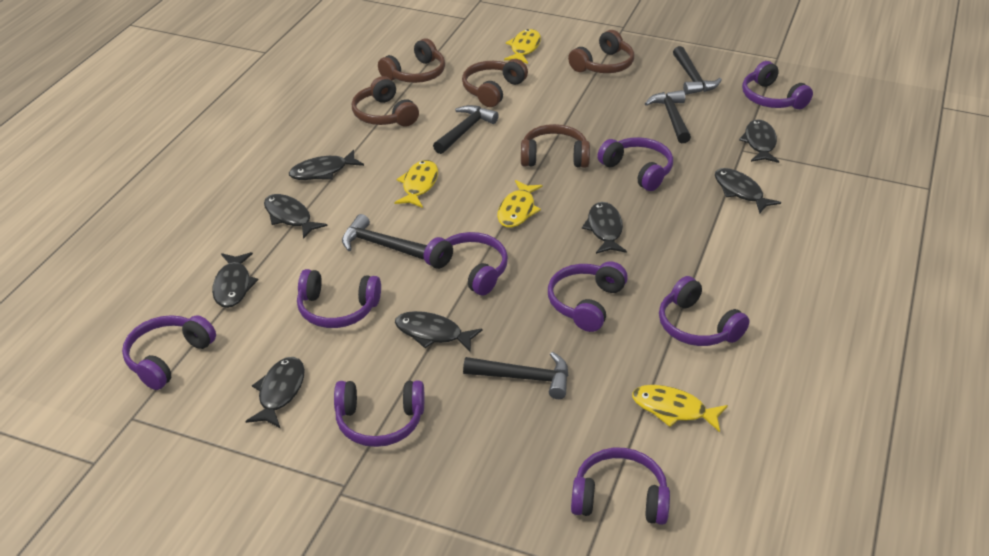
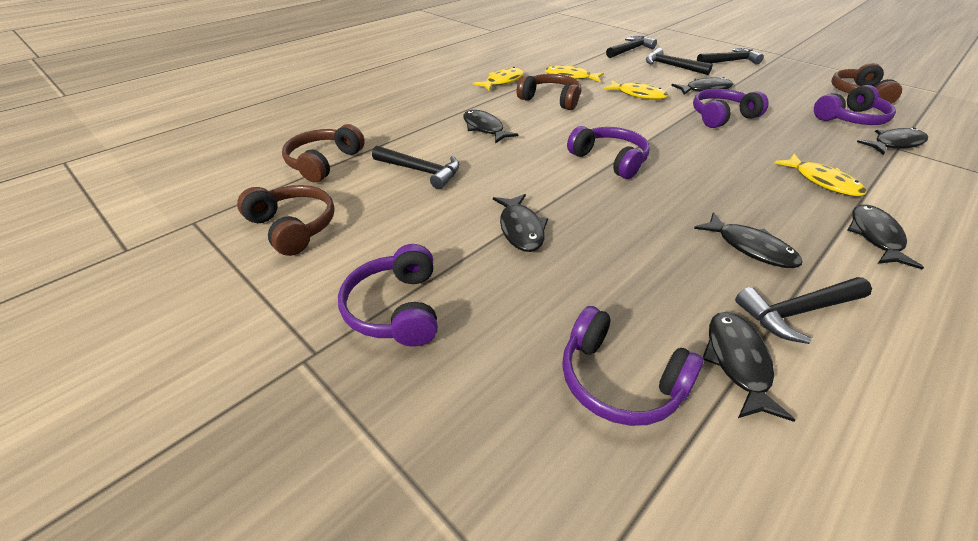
black fish: [212,252,258,308] [246,357,305,428] [264,194,327,239] [289,150,364,180] [395,311,483,352] [582,202,627,254] [715,168,781,213] [739,119,779,163] = 8 -> [463,110,518,143] [493,194,548,252] [671,77,733,94] [694,212,802,268] [702,312,795,422] [848,204,924,269] [857,128,928,155] = 7
brown headphones: [352,76,419,127] [378,38,445,83] [462,59,528,107] [521,124,590,168] [568,30,634,73] = 5 -> [237,185,335,256] [282,124,365,183] [516,74,581,110] [831,63,902,104] = 4
purple headphones: [122,315,216,390] [297,269,381,328] [334,380,424,447] [424,232,508,295] [548,261,628,332] [571,448,670,525] [597,137,673,191] [659,276,749,346] [742,61,813,109] = 9 -> [338,244,438,346] [562,306,704,426] [567,126,650,179] [693,89,769,128] [814,85,896,125] = 5

